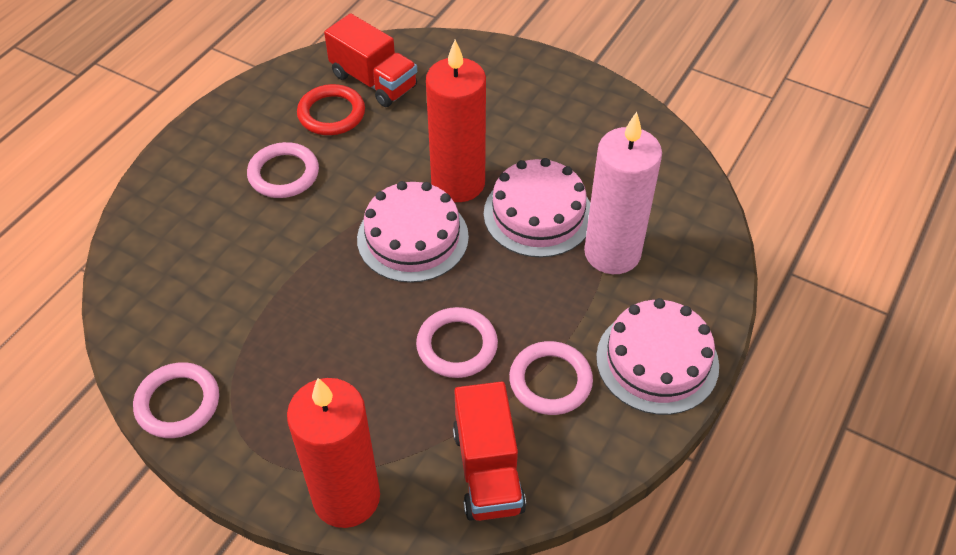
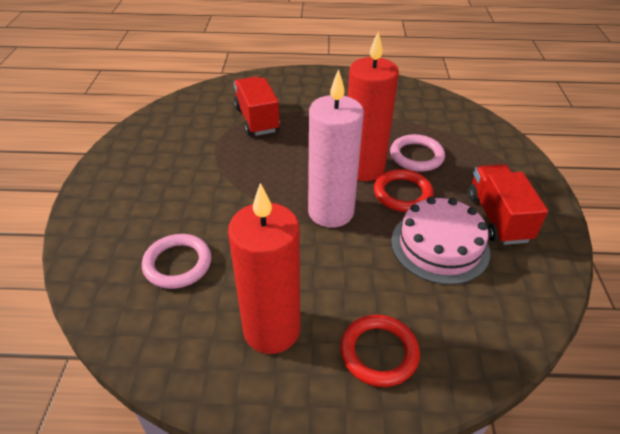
pink cake: [357,181,469,283] [484,158,590,258] [596,298,719,415] = 3 -> [391,197,490,285] = 1
pink ring: [133,362,219,438] [247,142,319,198] [416,307,498,378] [509,341,593,415] = 4 -> [142,234,211,289] [390,134,445,172] = 2
red ring: [297,84,365,135] = 1 -> [340,315,420,387] [374,169,434,212] = 2

